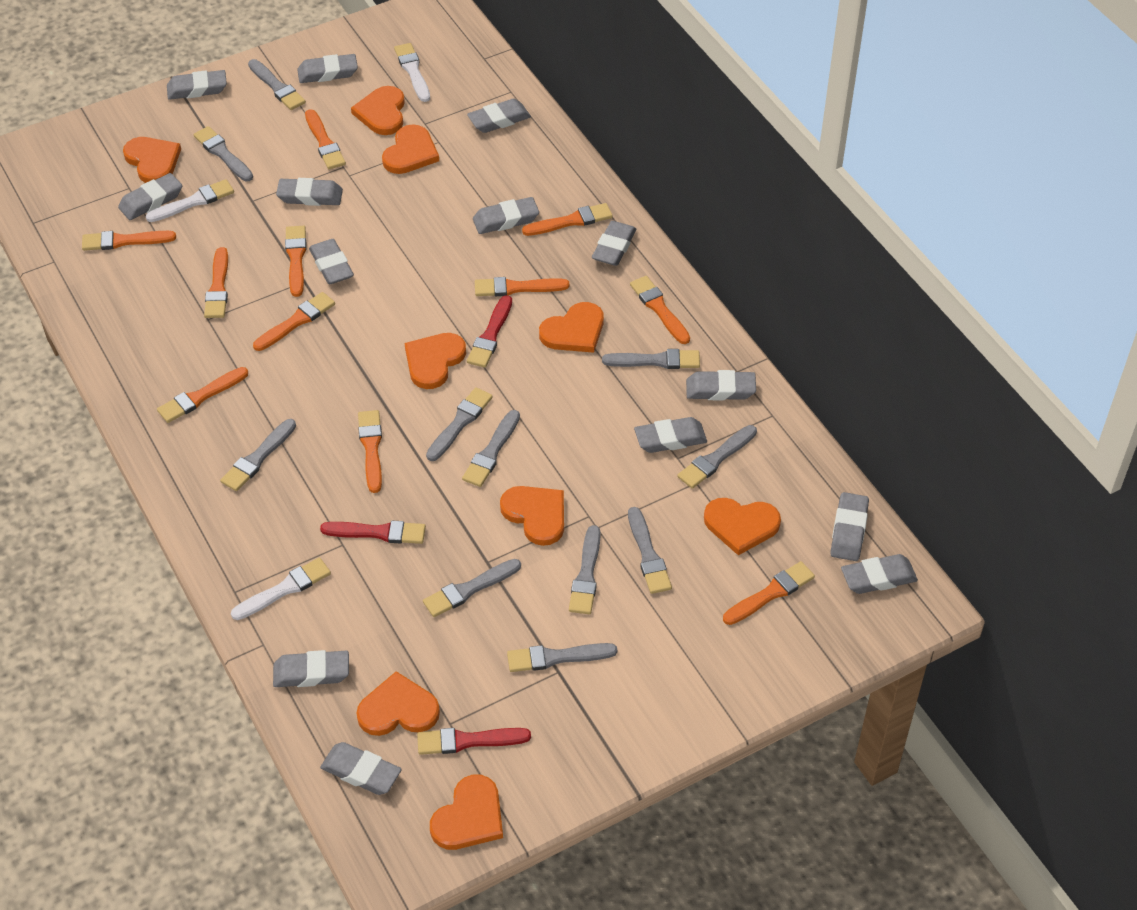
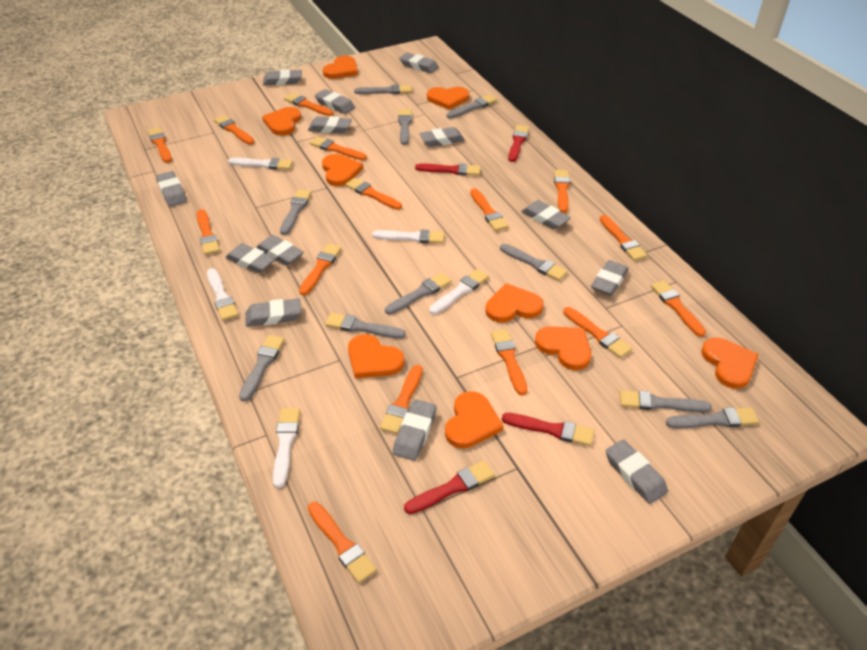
grey brush: [194,126,253,181] [220,419,296,491] [248,59,306,110] [423,559,521,617] [426,387,493,461] [462,410,520,487] [507,643,617,672] [569,525,601,614] [602,349,700,369] [628,507,672,594] [677,425,757,489] = 11 -> [239,335,285,402] [280,190,311,235] [325,313,406,339] [354,84,412,94] [385,273,452,315] [398,109,412,145] [447,95,497,119] [500,244,568,281] [620,390,712,413] [666,407,759,428] = 10
grey eraser: [118,173,182,220] [167,70,227,100] [273,650,349,687] [276,178,343,206] [297,54,358,83] [309,239,354,284] [320,742,402,795] [467,99,531,133] [473,197,539,234] [592,221,636,266] [634,417,707,453] [686,370,756,401] [830,492,869,561] [841,554,918,594] = 14 -> [156,171,187,207] [225,243,276,273] [245,298,301,327] [256,235,304,266] [263,69,302,85] [308,116,352,133] [315,89,355,114] [393,399,437,461] [399,53,439,73] [419,127,465,147] [521,200,571,229] [591,260,629,296] [606,439,668,504] = 13
orange brush: [82,231,176,251] [157,367,248,423] [204,247,228,318] [253,292,335,351] [285,226,307,297] [305,109,346,169] [358,410,382,493] [475,277,569,296] [522,203,613,236] [630,276,690,344] [723,561,815,625] = 11 -> [148,127,172,163] [197,209,220,255] [214,115,254,145] [284,93,334,116] [299,244,342,295] [308,502,377,583] [310,136,367,160] [345,178,402,210] [380,365,423,434] [470,188,508,231] [491,329,527,395] [554,170,570,213] [563,307,632,358] [600,215,647,261] [651,280,706,337] = 15
red brush: [320,520,426,544] [417,728,531,755] [467,295,512,368] = 3 -> [404,460,495,514] [415,163,481,176] [502,413,594,446] [508,125,529,162] = 4
white brush: [146,179,234,222] [231,558,331,620] [394,43,430,102] = 3 -> [207,268,238,321] [228,158,293,170] [273,408,300,488] [372,230,445,244] [429,269,489,315] = 5

